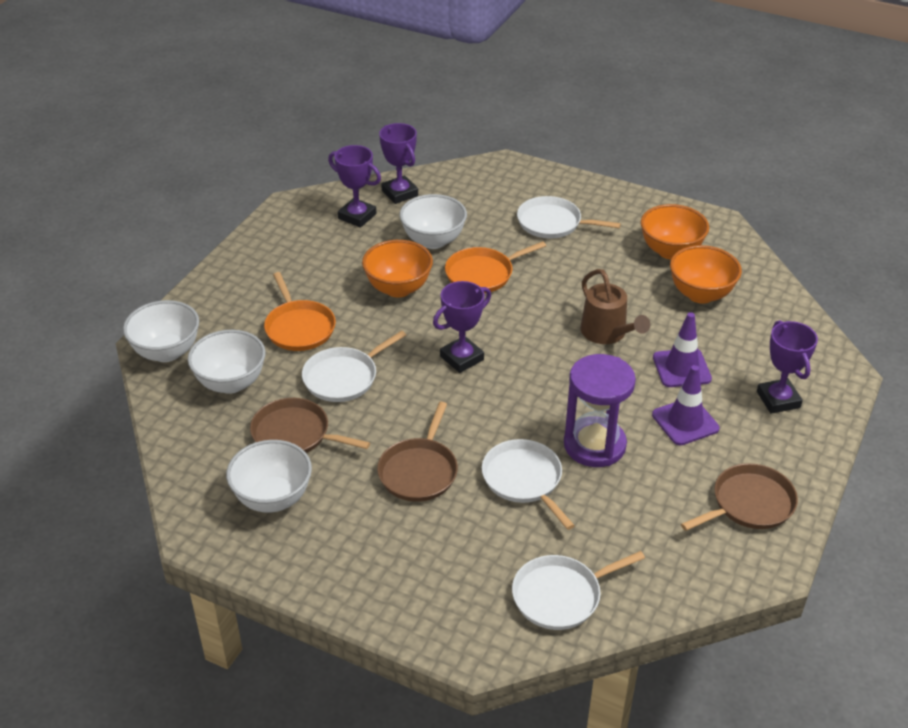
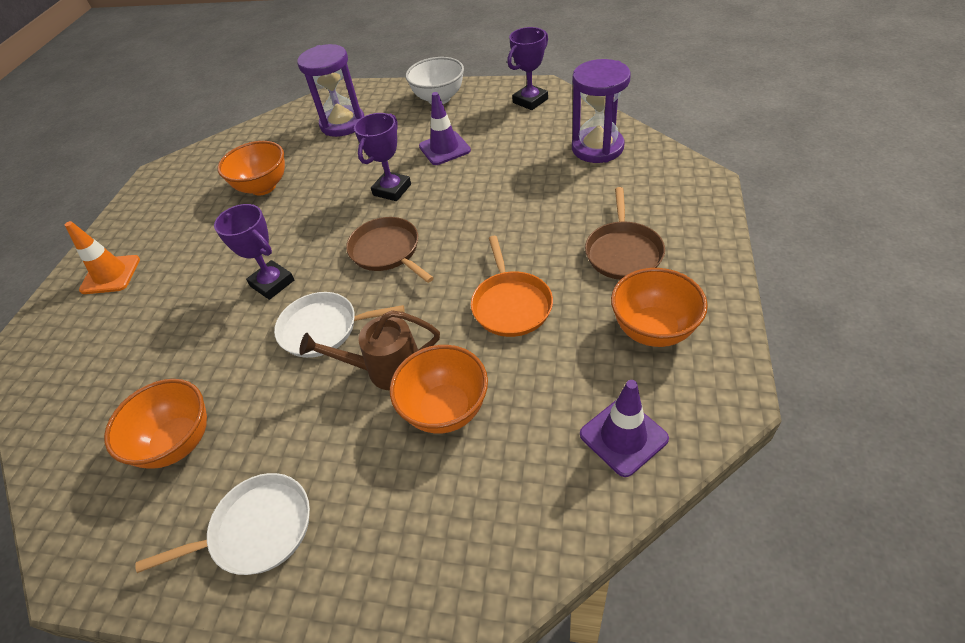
brown pan: [250,398,370,453] [377,402,458,502] [681,463,798,531] = 3 -> [346,217,434,283] [585,187,665,280] = 2
orange bowl: [362,240,433,297] [641,204,709,260] [670,245,742,304] = 3 -> [104,379,207,469] [218,141,285,195] [390,345,488,434] [611,268,708,347] = 4
orange pan: [264,272,336,351] [445,241,546,293] = 2 -> [471,236,553,337] = 1
orange traffic cone: none = 0 -> [65,221,140,294] = 1
purple hourglass: [564,354,636,467] = 1 -> [297,44,364,137] [572,59,631,163] = 2
purple trophy: [328,145,381,228] [379,123,418,204] [433,281,491,373] [757,320,818,414] = 4 -> [214,204,294,300] [354,113,411,201] [507,27,548,110] = 3
white bowl: [123,300,199,362] [188,330,266,394] [226,440,312,513] [400,194,467,249] = 4 -> [406,57,464,104] = 1
white pan: [302,331,406,402] [482,439,575,530] [512,551,645,630] [517,196,621,239] = 4 -> [135,473,310,575] [274,292,404,358] = 2

